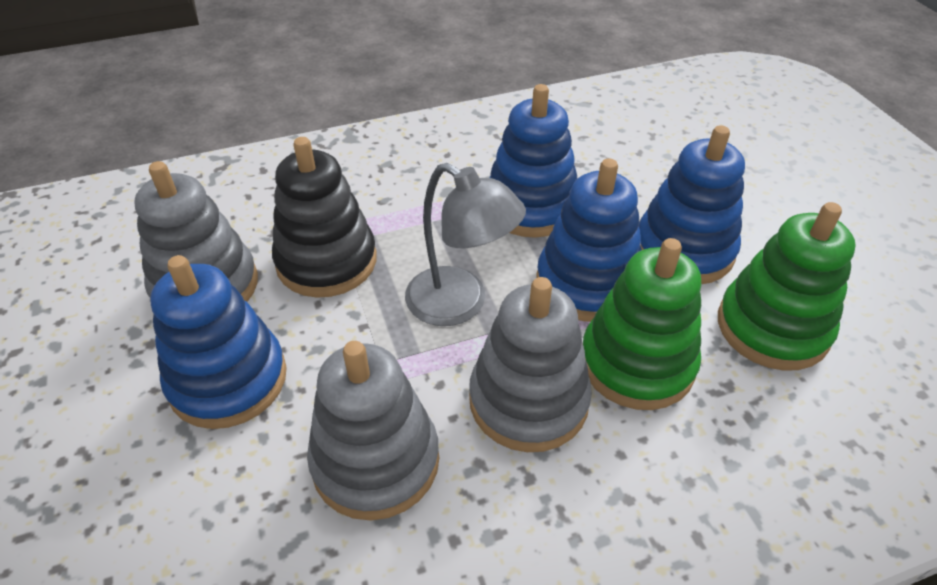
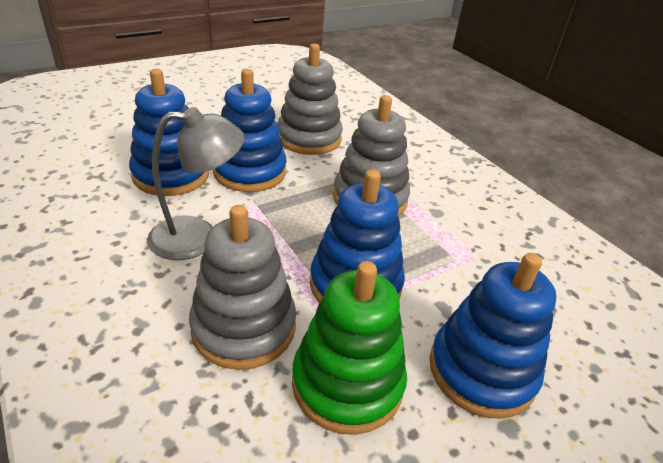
black stacking toy: [272,137,377,298] = 1 -> none = 0
green stacking toy: [583,238,701,410] [718,202,856,371] = 2 -> [292,261,407,435] = 1

